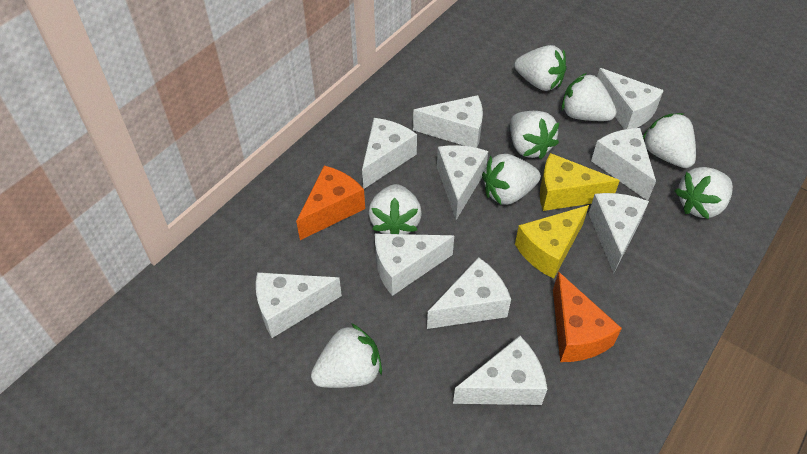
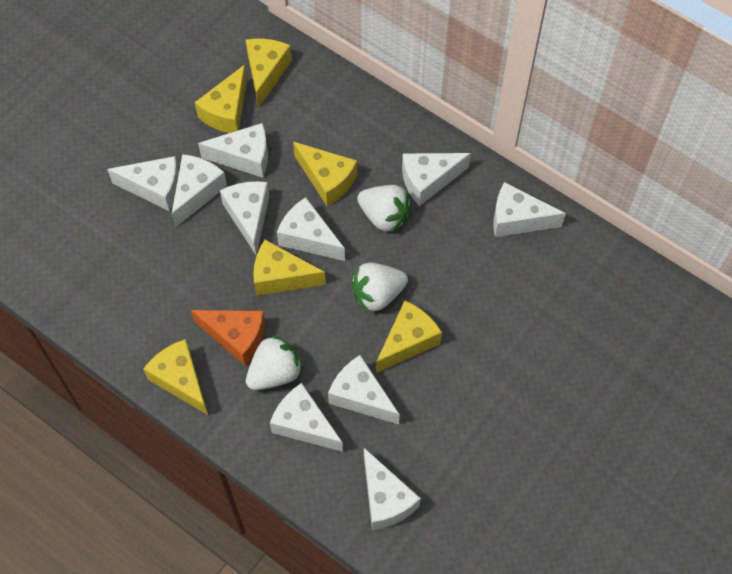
orange cheese: [296,165,365,240] [553,272,622,362] = 2 -> [191,310,265,366] = 1
white strawberry: [311,323,382,388] [369,184,422,234] [482,154,541,205] [510,111,559,159] [514,45,566,91] [562,73,617,121] [643,113,696,168] [675,167,733,219] = 8 -> [246,335,303,390] [351,263,408,312] [357,185,412,233] = 3
yellow cheese: [515,205,589,278] [540,153,620,211] = 2 -> [143,339,208,415] [195,64,247,133] [246,39,292,108] [253,240,326,296] [293,142,357,206] [376,301,442,373] = 6

